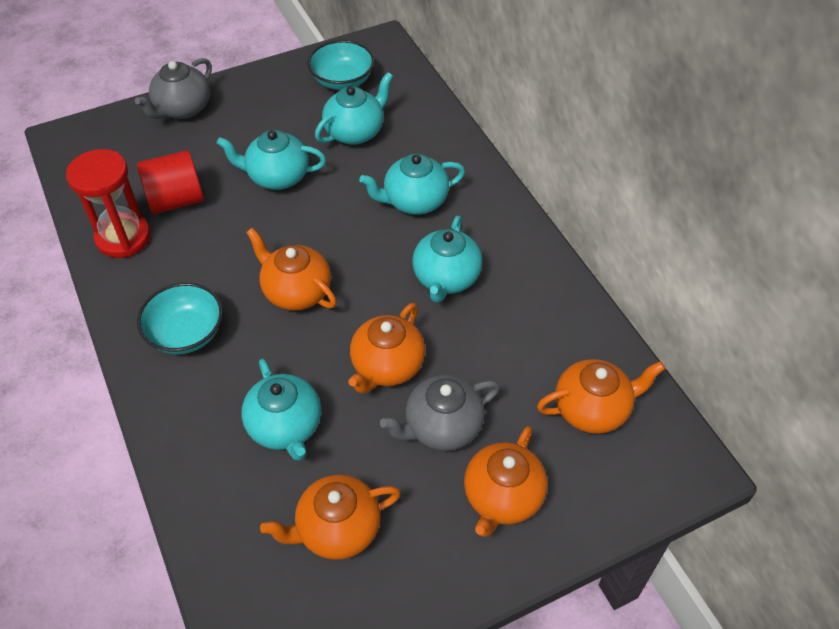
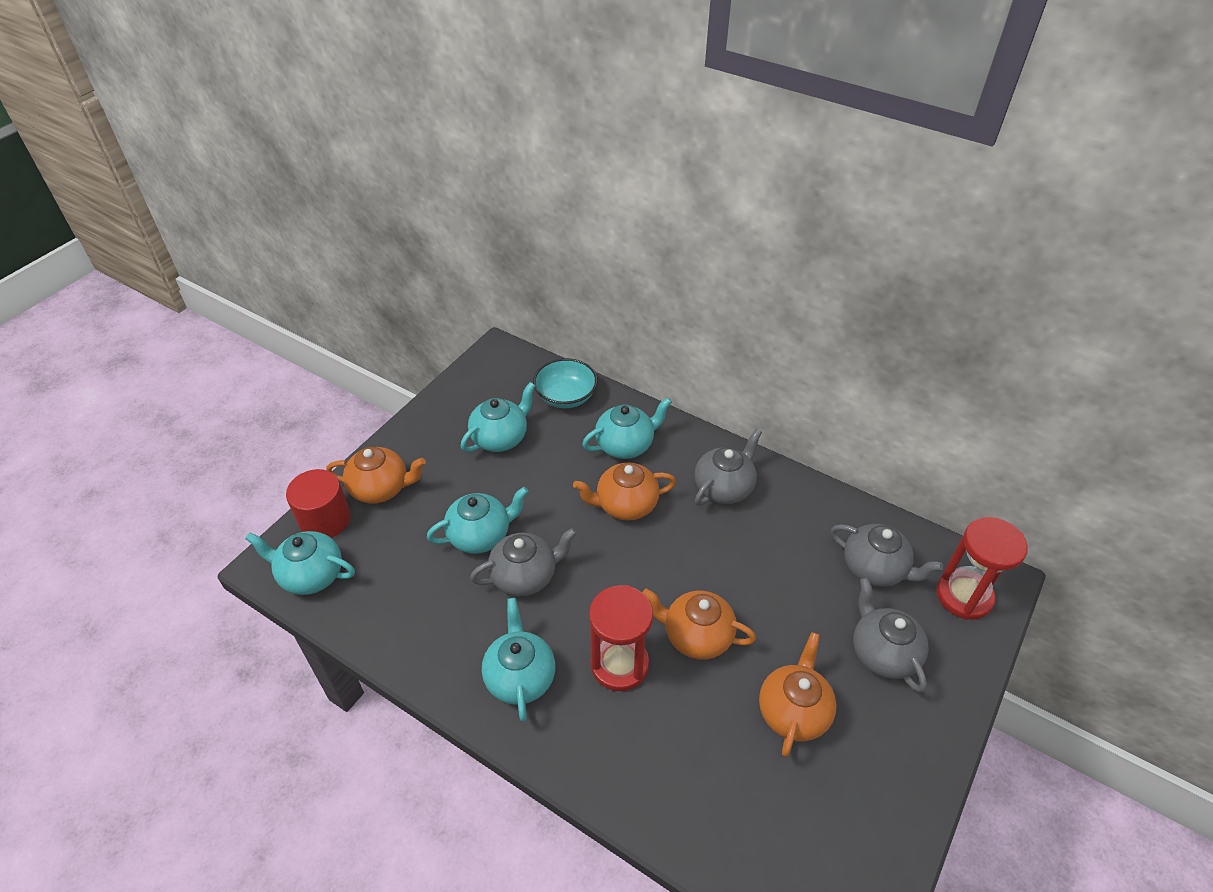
grey teapot: [135,58,212,119] [380,375,500,451] = 2 -> [470,528,577,596] [694,429,762,506] [831,524,944,587] [853,578,929,693] = 4
orange teapot: [246,228,337,311] [260,475,401,560] [348,303,425,394] [464,426,548,537] [537,359,665,434] = 5 -> [326,447,426,504] [573,462,676,521] [642,589,756,660] [759,632,837,757] = 4
red hourglass: [66,149,151,258] = 1 -> [589,585,653,691] [936,517,1028,620] = 2
turquoise bowl: [137,283,223,354] [308,40,375,90] = 2 -> [533,358,597,408] = 1

